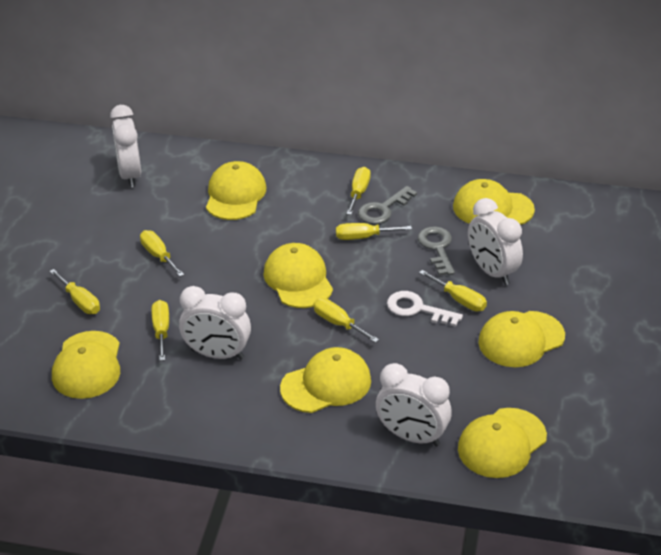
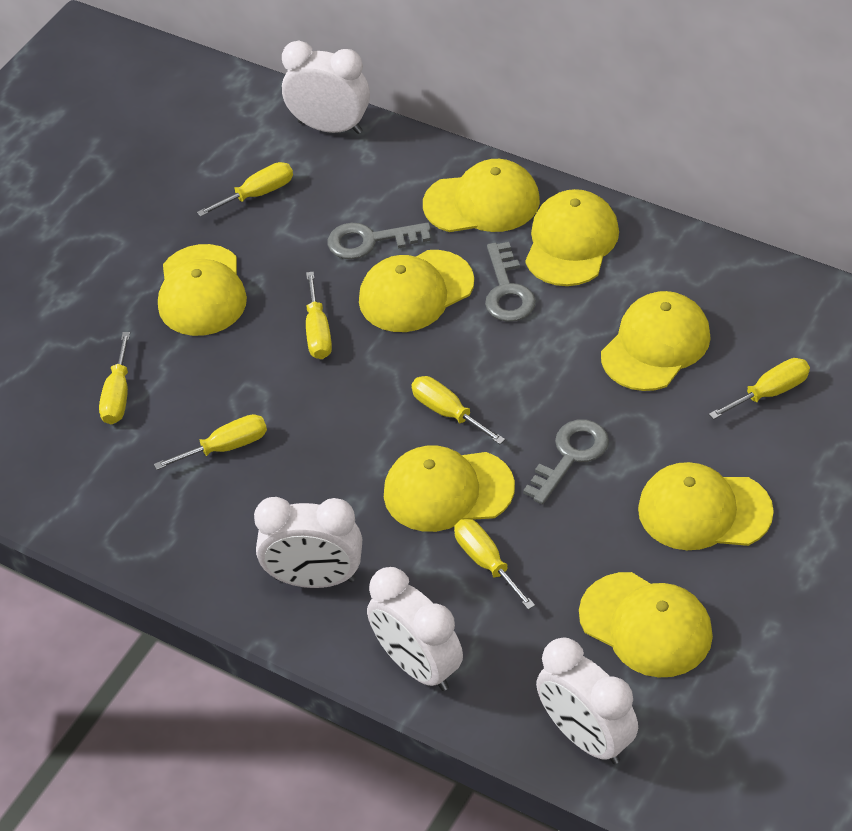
grey key: [358,186,417,224] [418,227,455,276] = 2 -> [328,222,431,259] [485,242,536,322] [523,419,609,504] = 3
white key: [387,291,463,327] = 1 -> none = 0
yellow cap: [52,331,120,399] [206,161,266,220] [263,243,333,308] [280,347,371,413] [453,179,535,225] [458,408,547,478] [478,311,565,367] = 7 -> [158,244,247,336] [359,250,474,332] [384,446,515,532] [423,159,540,232] [525,189,619,286] [579,572,713,678] [601,291,711,391] [638,462,774,550] = 8

